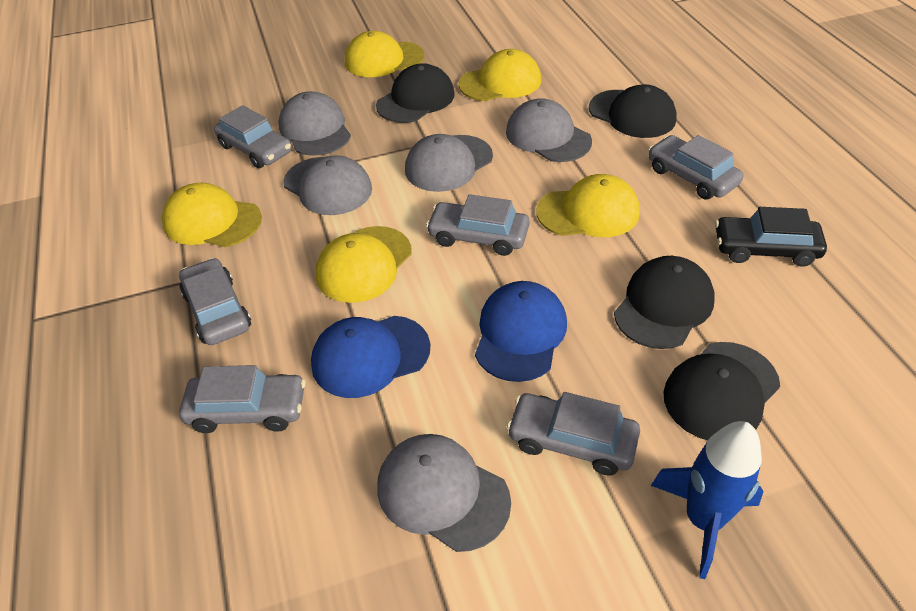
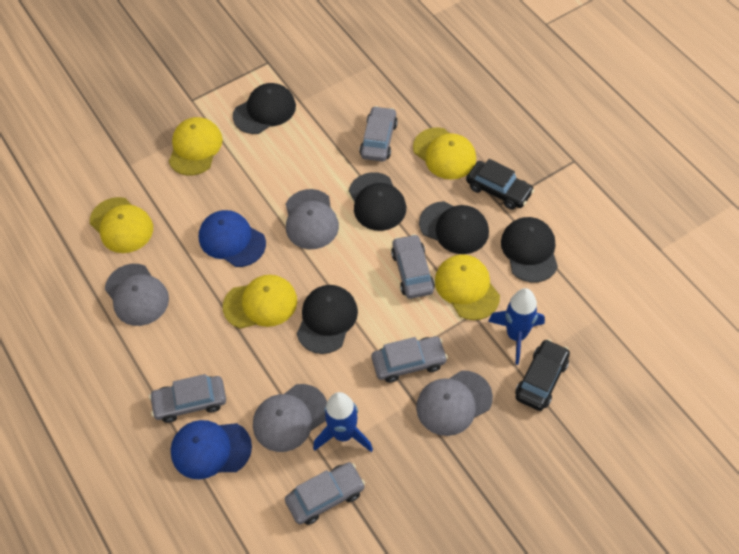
black cap: [376,63,455,123] [589,84,677,138] [614,256,715,349] [663,342,780,440] = 4 -> [233,83,296,134] [297,285,358,354] [349,172,406,231] [419,201,489,254] [501,217,558,283] = 5
black car: [715,207,827,267] = 1 -> [466,159,534,210] [515,339,570,411] = 2
blue rocket: [651,421,764,579] = 1 -> [313,392,373,452] [488,288,545,365] = 2
grey cap: [278,91,351,156] [283,156,372,215] [378,434,511,552] [405,134,493,192] [506,98,592,162] = 5 -> [105,264,169,326] [253,384,327,452] [286,189,339,249] [416,370,493,436] = 4
grey car: [179,258,251,345] [179,365,306,433] [214,105,292,169] [426,194,530,256] [507,392,640,476] [649,135,743,200] = 6 -> [149,374,226,423] [285,462,365,525] [359,106,398,161] [372,336,448,383] [391,234,435,299] = 5

